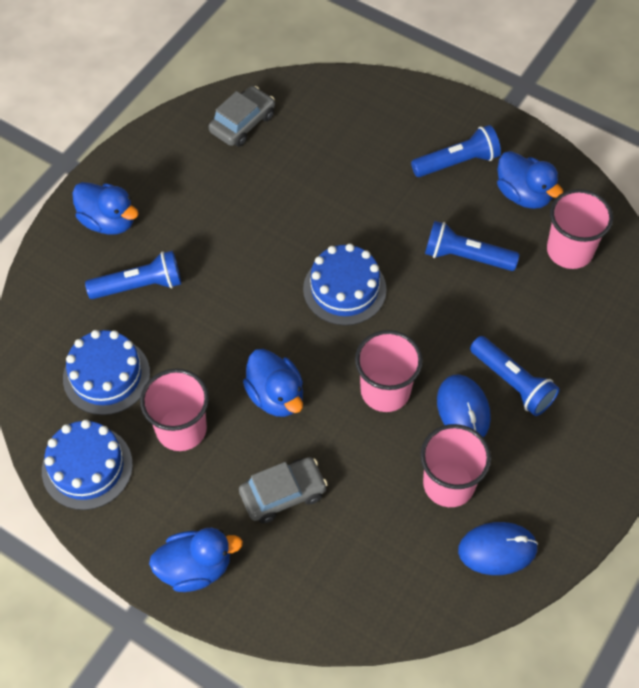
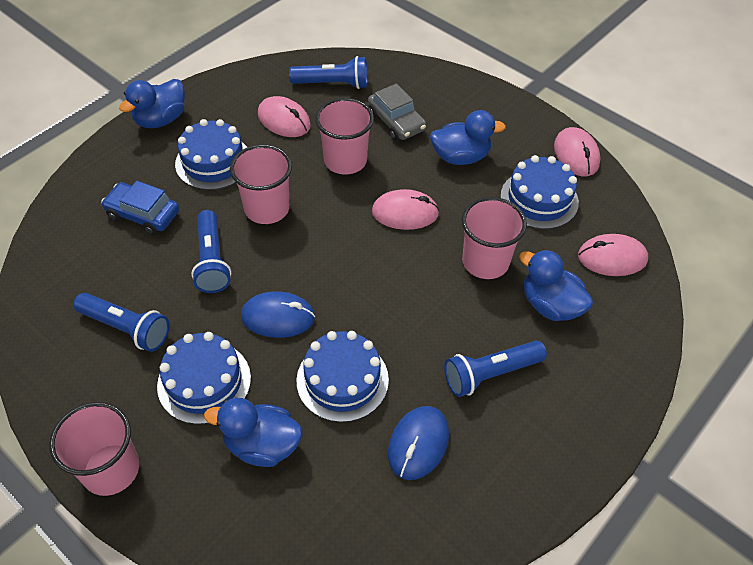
blue cake: [42,420,133,510] [63,330,150,415] [303,243,387,325] = 3 -> [157,332,251,424] [175,119,247,190] [297,331,389,422] [500,155,579,229] = 4
blue car: none = 0 -> [101,181,179,235] = 1
grey car: [208,86,275,147] [239,457,328,523] = 2 -> [368,83,426,141] = 1
pink mouse: none = 0 -> [258,96,311,137] [372,189,440,230] [554,127,600,176] [578,234,648,276] = 4

